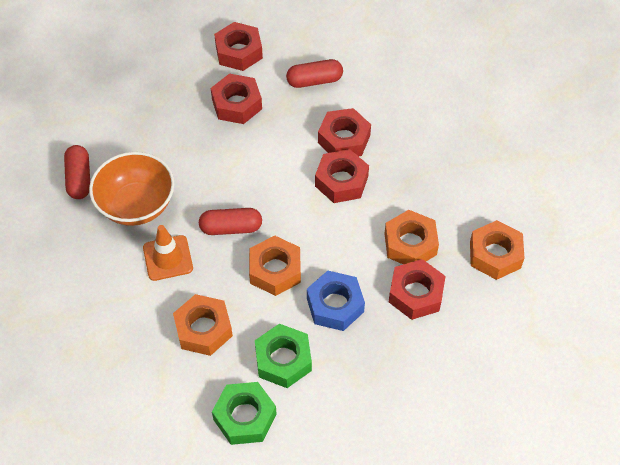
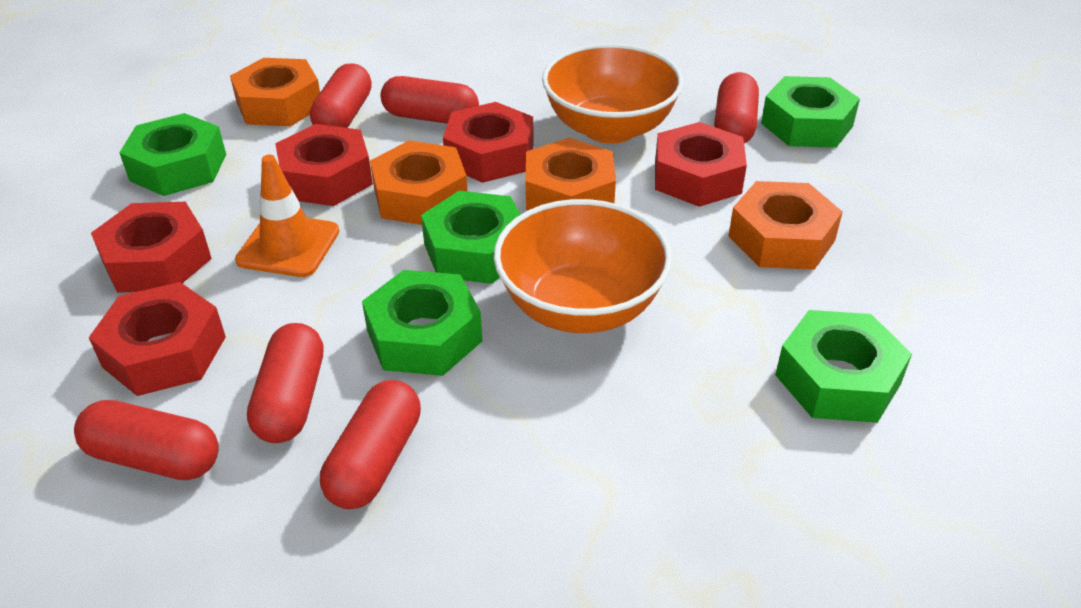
blue nut: [307,271,365,331] = 1 -> none = 0
green nut: [212,382,277,445] [255,324,312,388] = 2 -> [119,113,226,196] [362,270,482,376] [421,191,521,284] [761,76,860,148] [775,310,912,423] = 5
orange bowl: [89,152,175,226] = 1 -> [494,199,672,333] [542,43,683,144] = 2
red capsule: [64,145,90,199] [199,208,262,235] [286,59,343,88] = 3 -> [74,400,219,480] [247,323,323,443] [310,63,372,128] [320,380,421,509] [381,76,479,124] [714,72,759,144] = 6

